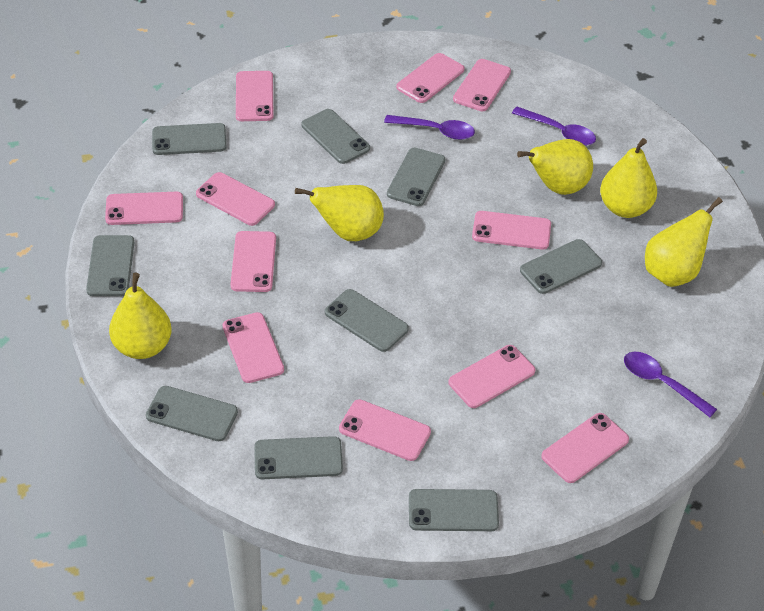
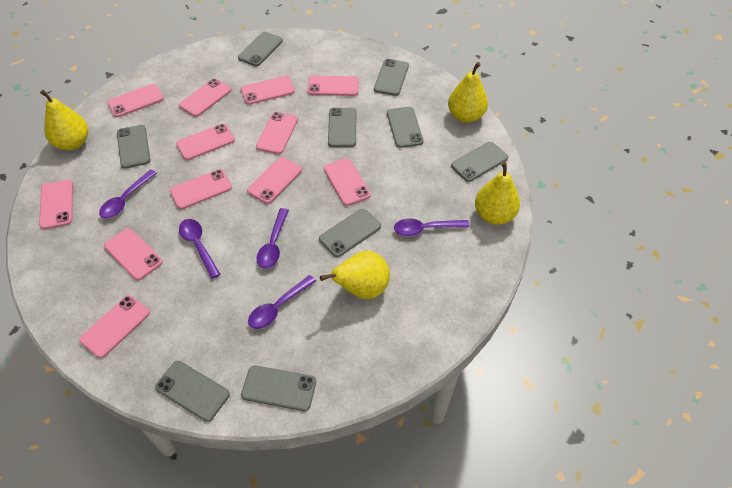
pink phone: [105,192,183,225] [196,172,275,226] [222,312,284,383] [230,231,276,292] [236,71,274,121] [339,399,431,461] [396,53,465,103] [449,345,535,408] [453,59,511,111] [472,211,551,250] [541,413,629,483] = 11 -> [39,180,73,229] [79,295,150,358] [104,228,163,280] [107,84,164,117] [170,169,232,209] [176,124,235,160] [179,79,231,117] [241,76,295,105] [247,157,302,204] [256,112,298,154] [307,76,359,96] [324,158,371,206] = 12
purple spoon: [384,115,475,140] [512,107,596,146] [624,352,717,417] = 3 -> [99,170,157,219] [179,219,220,279] [248,275,316,329] [257,208,289,269] [394,218,469,236] = 5
yellow pear: [109,273,172,359] [295,185,384,241] [517,139,593,195] [600,138,657,218] [645,197,723,287] = 5 -> [40,90,88,150] [320,251,390,299] [448,62,488,123] [475,162,520,225] = 4

